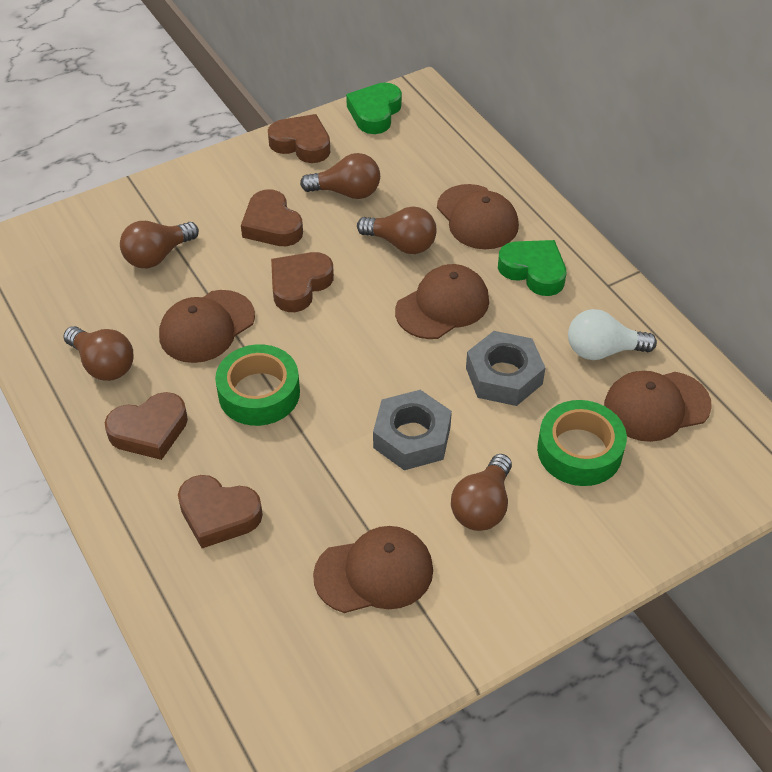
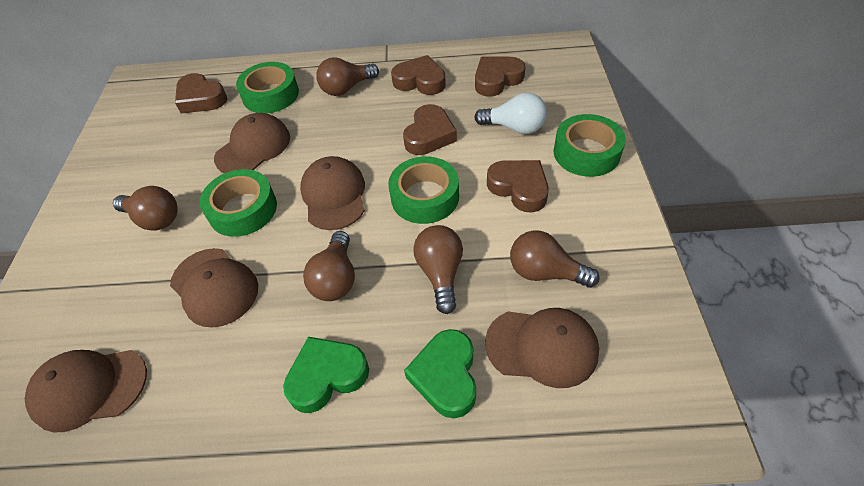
green tape: [215,344,300,426] [537,400,627,486] = 2 -> [200,169,277,237] [236,62,299,113] [388,156,459,224] [554,114,626,177] = 4
grey nut: [373,390,452,470] [466,331,545,406] = 2 -> none = 0

